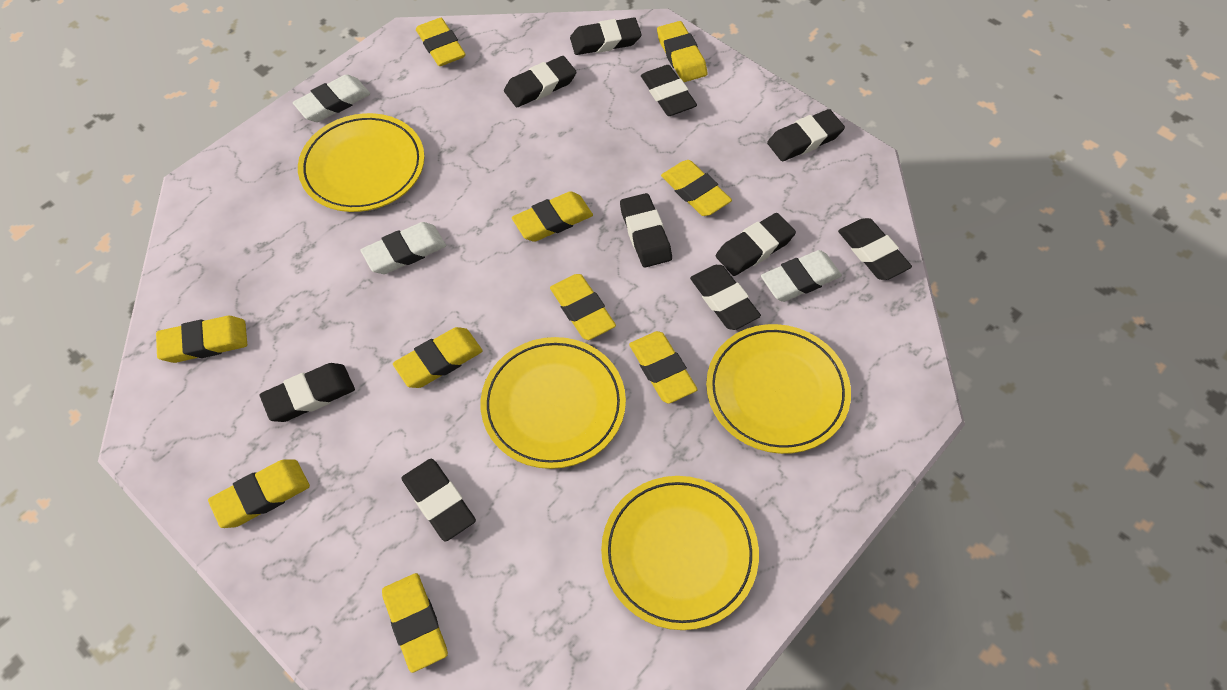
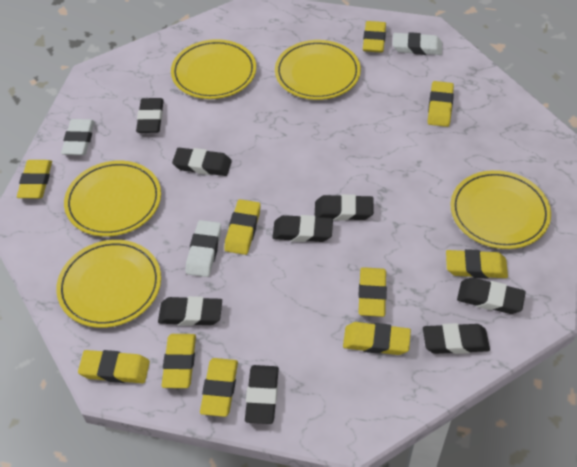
black eraser: [260,363,355,422] [401,459,476,542] [504,56,577,107] [570,17,641,55] [620,193,672,268] [641,65,697,116] [690,265,761,330] [716,213,796,276] [767,109,845,161] [838,218,912,280] = 10 -> [136,98,164,133] [158,296,222,326] [172,148,232,176] [245,365,279,424] [272,215,333,242] [315,194,374,221] [423,323,490,354] [457,278,526,314] = 8
yellow plate: [298,113,425,212] [481,337,626,469] [601,476,759,630] [706,324,851,454] = 4 -> [56,240,161,328] [64,161,161,237] [171,39,256,99] [275,40,361,100] [451,170,551,249] = 5

